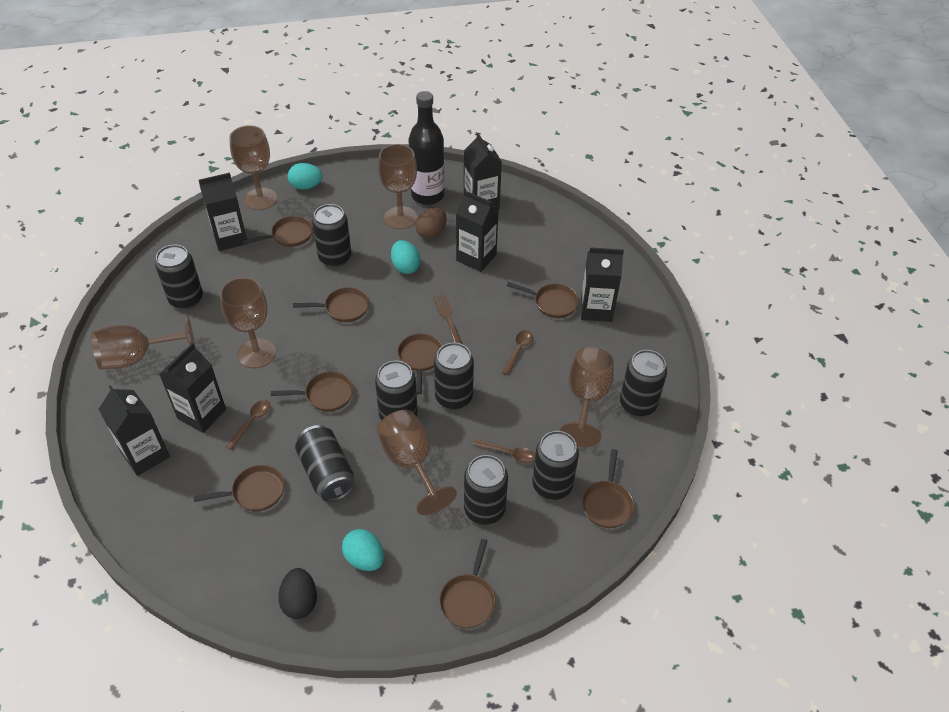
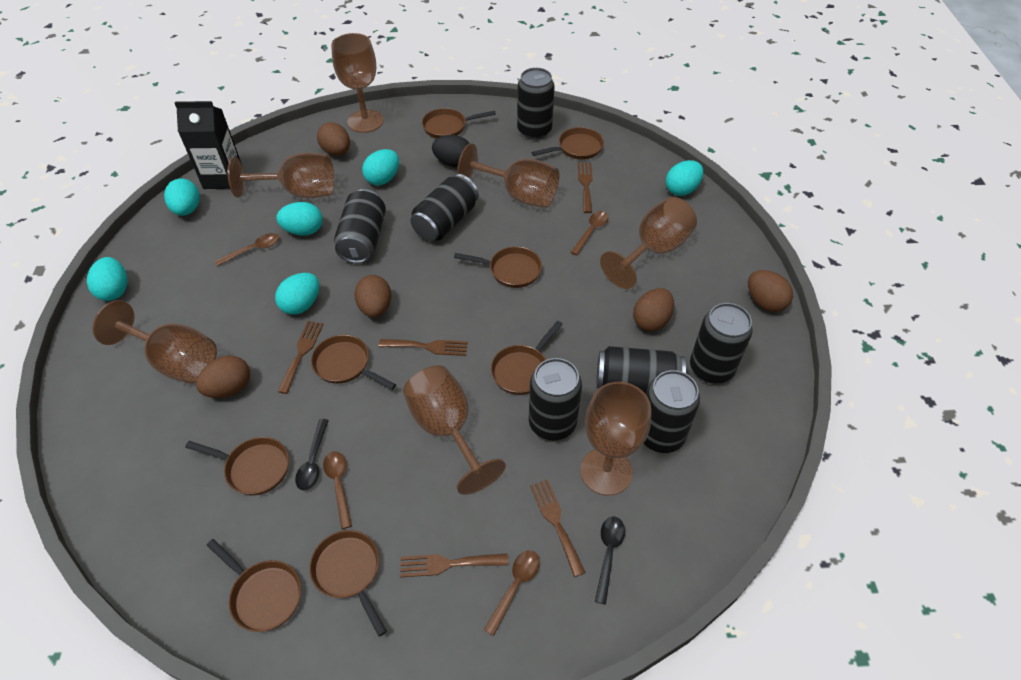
black bottle: [409,91,445,205] = 1 -> none = 0
black can: [155,245,203,309] [295,425,355,502] [312,204,352,267] [375,360,418,420] [434,343,474,410] [464,455,508,525] [532,431,579,500] [620,350,667,417] = 8 -> [334,189,386,263] [410,174,479,241] [517,68,555,140] [529,358,582,440] [596,346,686,394] [643,370,700,453] [690,303,753,384] = 7
black carton: [99,385,170,476] [159,343,226,433] [199,173,247,251] [456,191,499,272] [464,133,502,208] [581,247,624,322] = 6 -> [175,101,242,189] = 1
black spoon: none = 0 -> [295,419,329,490] [595,517,625,605] = 2
brown egg: [415,207,447,239] = 1 -> [196,356,250,398] [317,122,350,156] [354,275,392,318] [633,288,674,331] [748,270,793,312] = 5
brown fork: [433,294,463,344] = 1 -> [278,321,324,394] [379,339,468,356] [400,553,508,577] [530,479,586,577] [578,162,593,213] = 5
brown goblet: [91,315,195,370] [220,277,276,368] [229,125,277,210] [377,410,457,515] [378,144,417,229] [560,347,614,447] = 6 -> [92,300,217,384] [228,153,334,198] [331,33,384,133] [403,365,506,495] [457,143,559,208] [580,382,651,496] [600,197,697,289] = 7
brown spoon: [226,400,270,450] [473,439,535,463] [502,330,533,375] = 3 -> [215,233,279,266] [323,451,352,529] [484,550,540,636] [570,211,609,256] = 4
turquoise egg: [288,163,323,189] [342,529,384,571] [391,240,421,274] = 3 -> [87,257,128,301] [164,178,200,216] [275,273,319,315] [276,202,323,236] [362,149,399,185] [666,160,703,196] = 6

